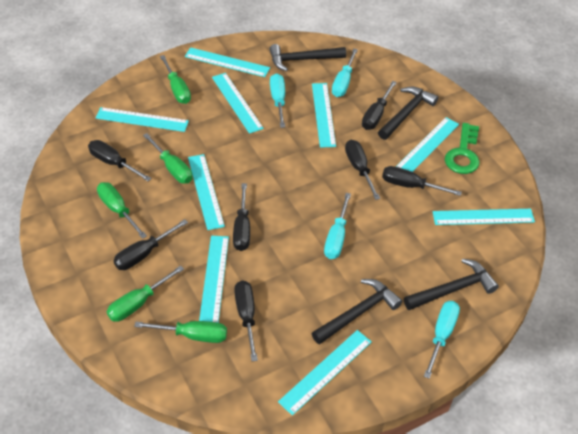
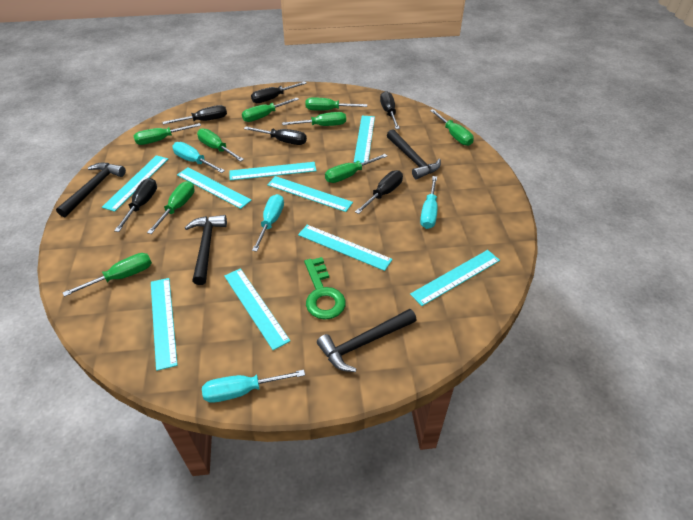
black screwdriver: [88,140,151,181] [114,219,188,270] [233,183,250,251] [234,281,258,361] [345,140,380,200] [362,81,397,130] [382,166,462,196] = 7 -> [114,178,157,232] [163,105,227,124] [244,126,307,145] [251,81,307,103] [355,170,403,214] [380,91,400,129] = 6
green screwdriver: [97,182,147,239] [107,265,184,322] [134,321,227,343] [143,133,192,184] [160,55,191,104] = 5 -> [63,253,152,297] [134,123,201,145] [147,181,195,234] [197,128,244,162] [242,98,299,122] [282,112,346,126] [305,97,367,111] [325,154,387,183] [430,109,474,146] = 9

